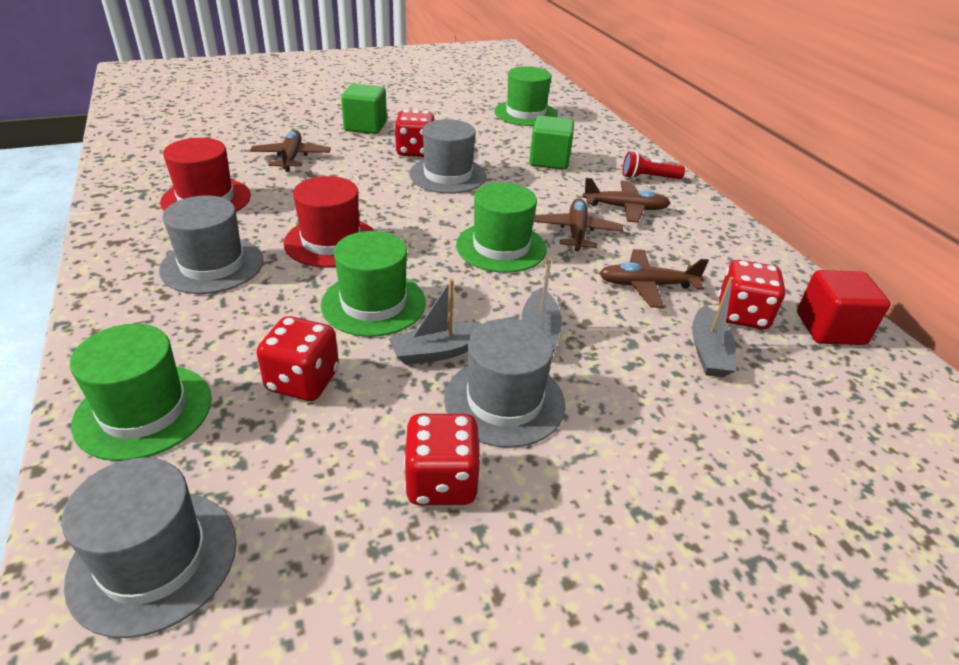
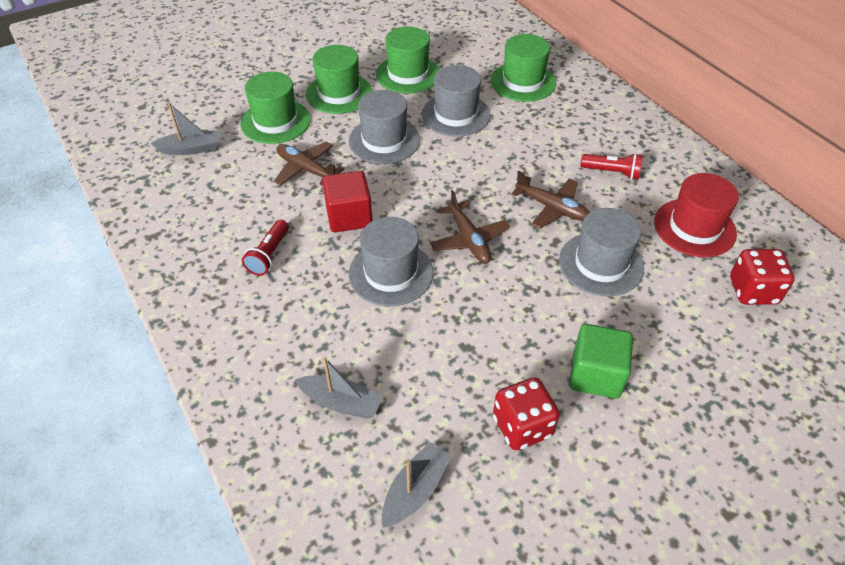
brown plane: [250,130,331,172] [534,198,623,251] [582,178,671,223] [599,249,709,308] = 4 -> [274,141,344,186] [430,190,510,263] [511,171,590,229] = 3
green cube: [341,84,387,134] [529,116,574,170] = 2 -> [570,324,633,399] = 1
red dice: [256,316,339,401] [394,110,435,157] [404,414,481,505] [718,260,785,329] = 4 -> [493,377,560,450] [730,249,795,305] = 2
red flashlight: [623,151,685,179] = 1 -> [242,219,289,276] [581,153,643,180] = 2
red hat: [160,138,251,212] [283,176,374,267] = 2 -> [654,173,739,257] = 1

